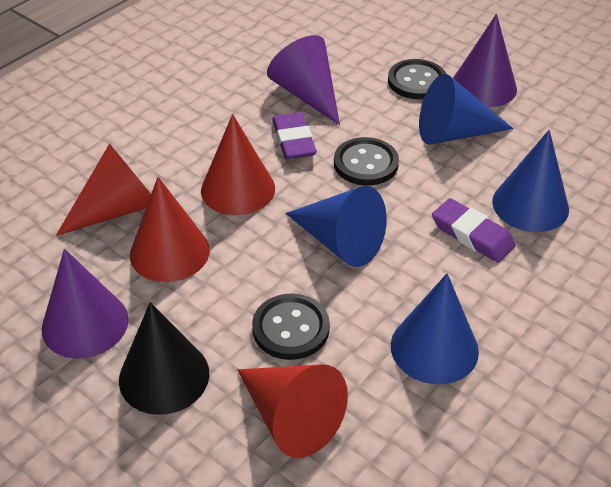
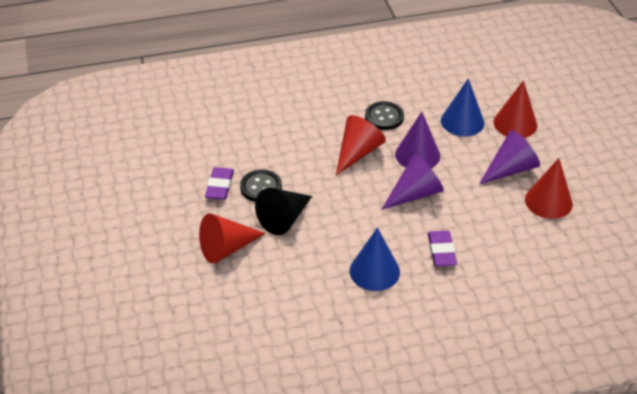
black button: [252,293,330,360] [334,137,399,186] [388,59,446,99] = 3 -> [240,169,282,202] [365,101,404,130] = 2
blue cone: [285,186,387,267] [391,273,479,384] [419,74,514,144] [492,130,569,232] = 4 -> [350,228,400,291] [441,78,484,136] = 2

